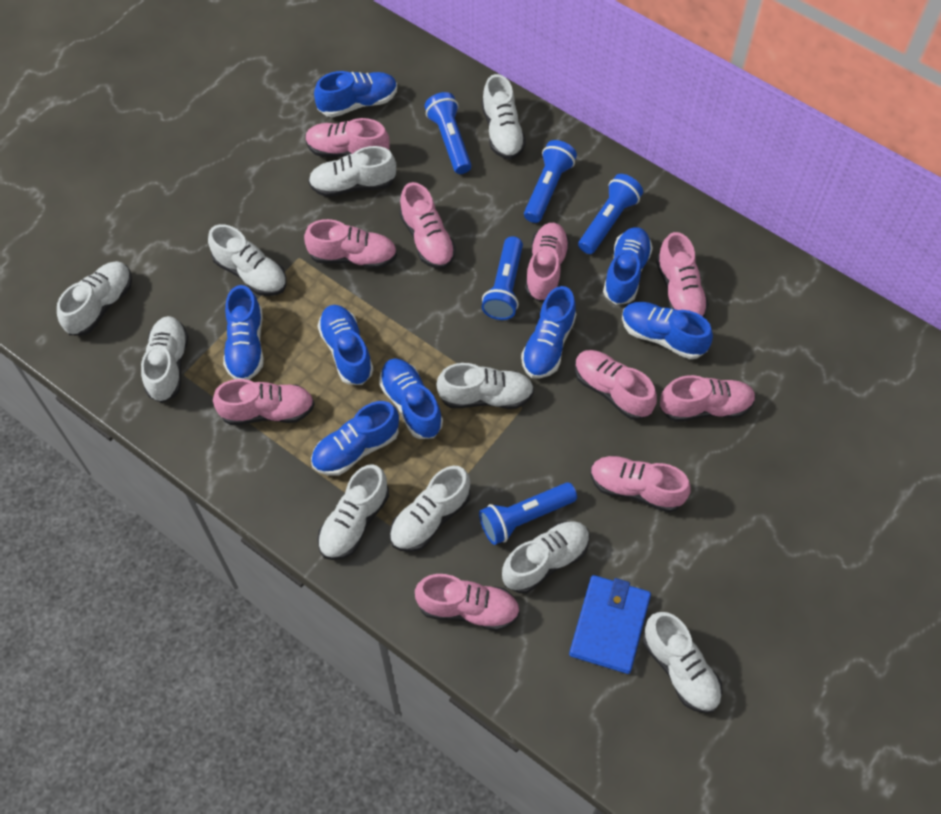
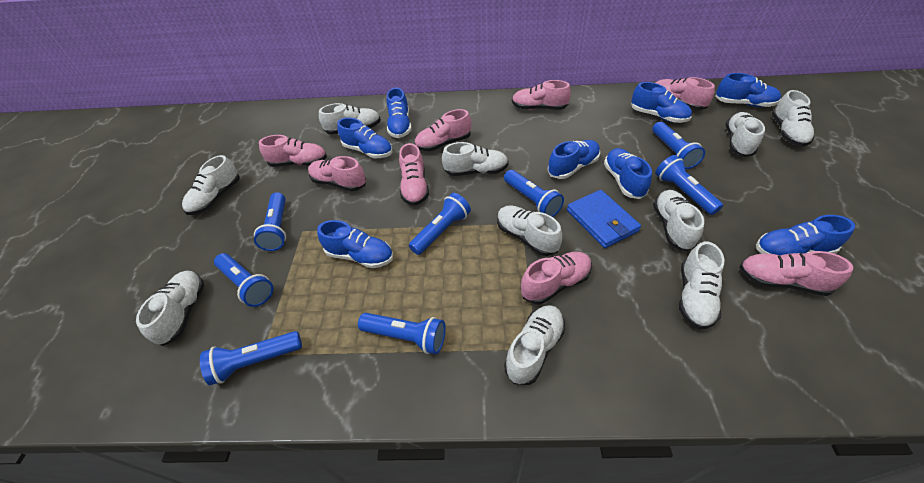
blue flashlight: [425,92,472,174] [479,482,577,545] [482,236,523,320] [524,140,577,223] [578,174,643,254] = 5 -> [200,331,302,385] [214,253,273,307] [254,192,286,251] [358,313,446,354] [409,193,471,255] [504,170,564,217] [653,122,705,169] [655,155,723,215] = 8
pink shoe: [213,379,315,425] [304,219,397,269] [305,118,389,157] [399,182,456,269] [415,574,520,631] [525,223,570,302] [575,350,657,420] [591,456,691,512] [656,232,709,317] [660,375,756,422] = 10 -> [259,135,327,167] [308,156,366,191] [399,143,429,206] [414,109,472,151] [512,80,571,110] [521,252,592,304] [655,77,715,110] [739,251,853,296] = 8

